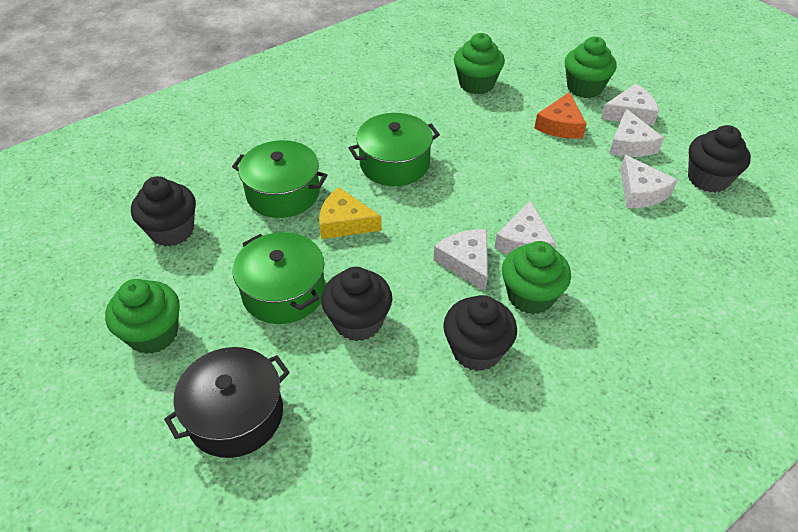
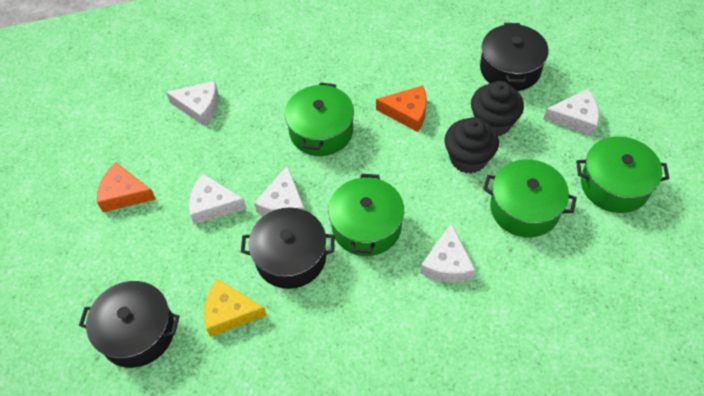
black cupcake: [131,176,196,246] [321,267,392,341] [443,295,517,371] [688,125,751,193] = 4 -> [444,117,499,174] [471,81,524,136] = 2
black pot: [164,347,290,458] = 1 -> [79,281,180,368] [241,207,335,289] [480,23,549,91] = 3
green cupcake: [105,279,180,354] [454,33,505,94] [502,241,571,314] [565,37,617,98] = 4 -> none = 0
green pot: [232,140,327,218] [233,232,325,324] [349,113,440,186] = 3 -> [285,82,354,156] [328,174,404,256] [483,159,577,237] [576,136,670,213] = 4
orange cheese: [534,92,587,139] = 1 -> [97,163,156,212] [376,86,427,132] = 2

